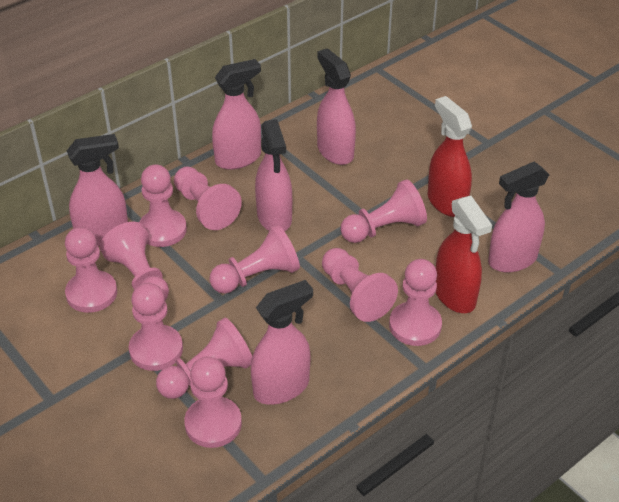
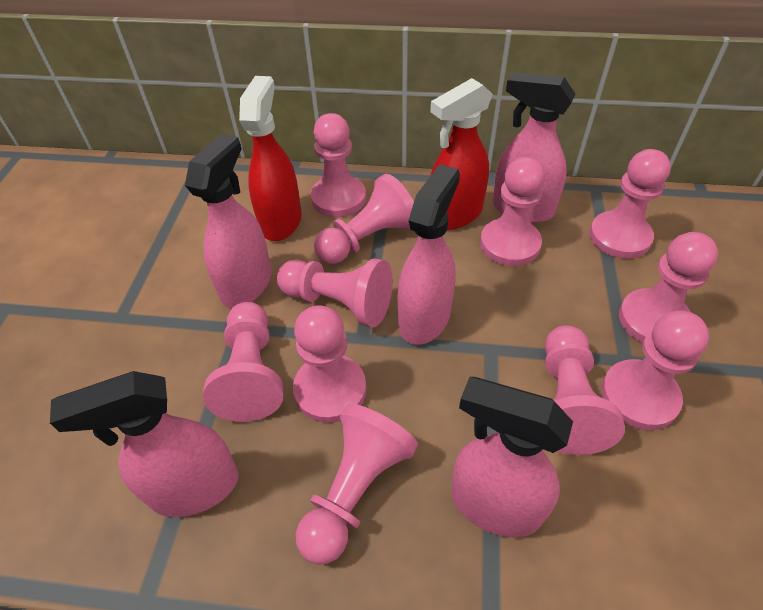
pink spray bottle: [67,134,128,246] [212,59,261,170] [251,280,313,405] [255,119,292,231] [317,48,356,165] [488,162,550,273] = 6 -> [50,371,238,517] [185,134,272,308] [397,164,460,345] [451,377,573,537] [493,72,575,223] = 5

